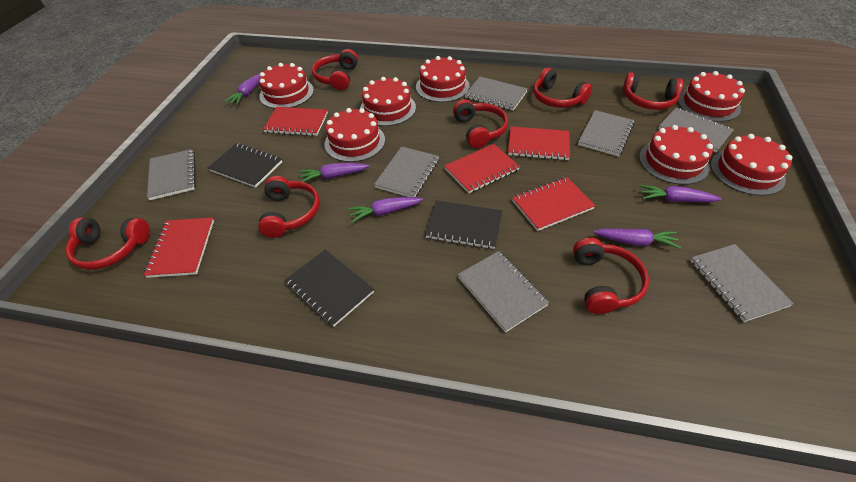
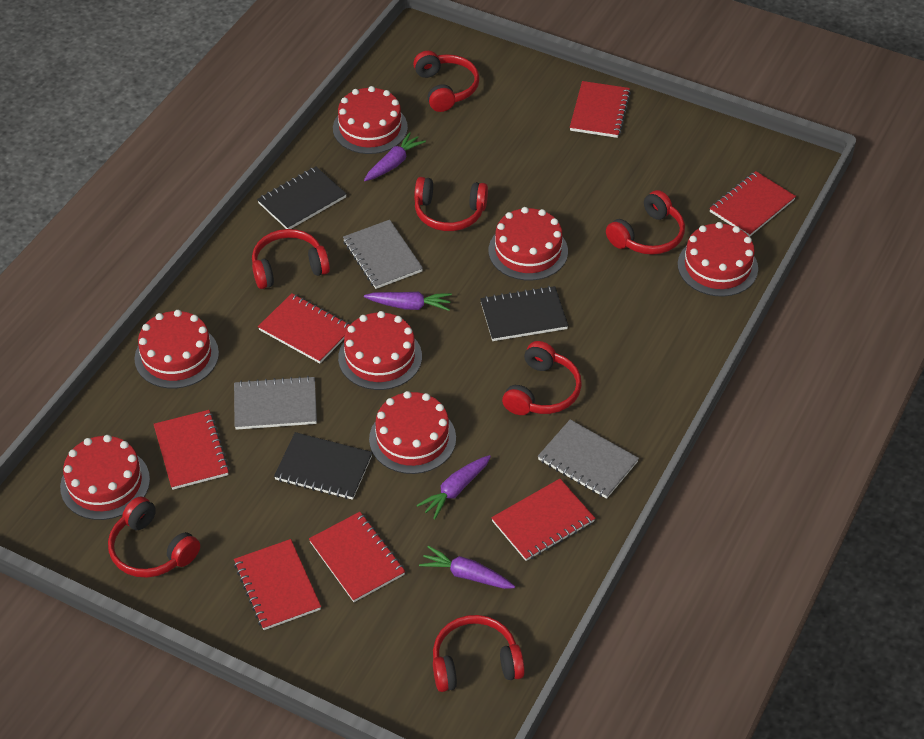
grey notebook: [147,149,196,200] [374,146,439,197] [457,251,549,333] [465,76,528,111] [578,110,635,157] [658,107,734,152] [690,244,794,322] = 7 -> [234,376,317,430] [343,220,423,289] [538,419,639,499] = 3
purple carrot: [224,73,260,105] [299,163,369,182] [348,197,423,223] [593,229,681,248] [640,185,722,202] = 5 -> [364,132,426,181] [364,292,452,311] [416,455,491,519] [419,546,515,589] = 4
red notebook: [144,217,214,278] [263,107,328,136] [444,144,520,193] [508,126,570,160] [512,177,595,231] = 5 -> [154,410,230,490] [234,539,321,630] [258,293,350,363] [309,512,405,602] [491,479,595,561] [570,81,631,138] [710,171,796,237] = 7

